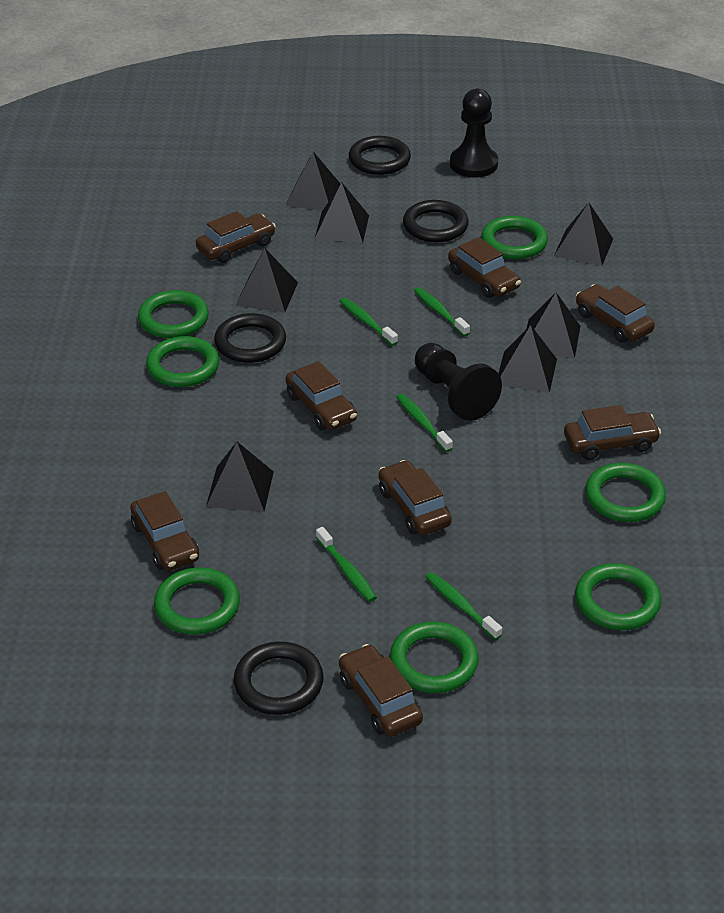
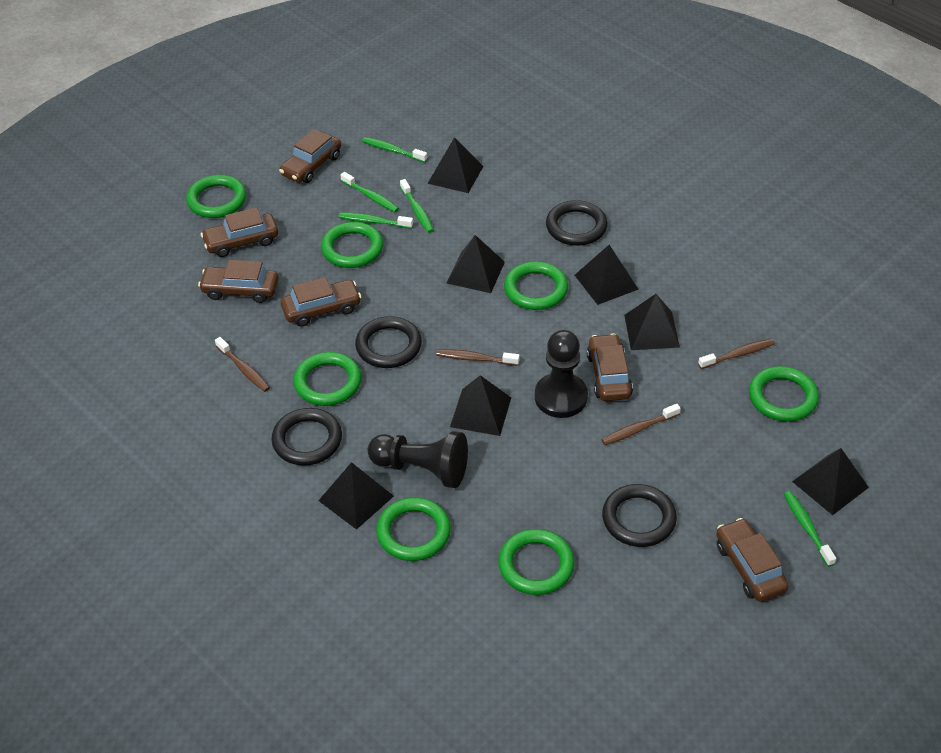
brown car: [130,491,199,571] [196,211,276,263] [285,361,357,430] [339,644,423,737] [378,460,452,535] [448,237,521,298] [564,405,661,460] [576,284,655,343] = 8 -> [198,260,279,303] [201,207,278,257] [279,129,341,183] [281,277,361,327] [587,334,633,401] [716,518,788,602] = 6
brown toothbrush: none = 0 -> [215,337,270,392] [436,349,520,366] [602,404,681,445] [698,338,775,369] = 4

